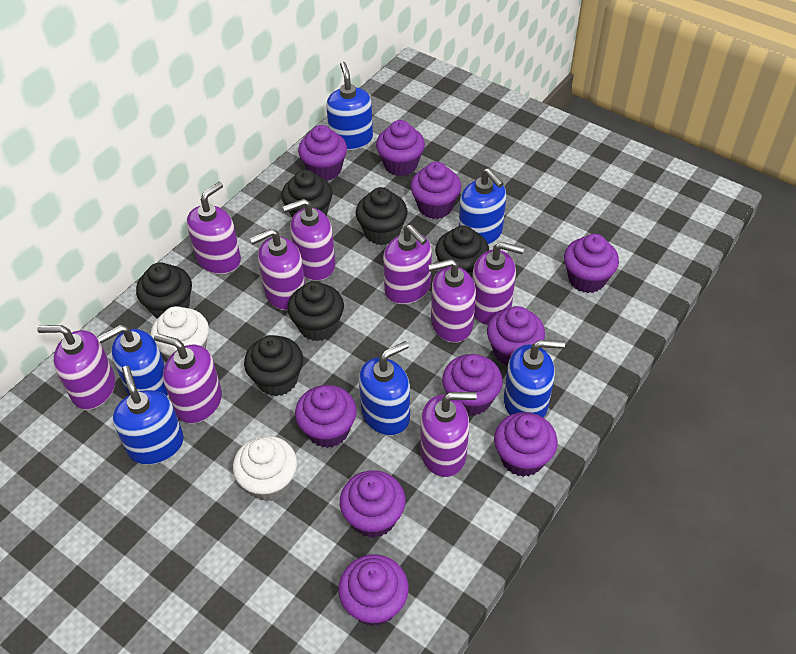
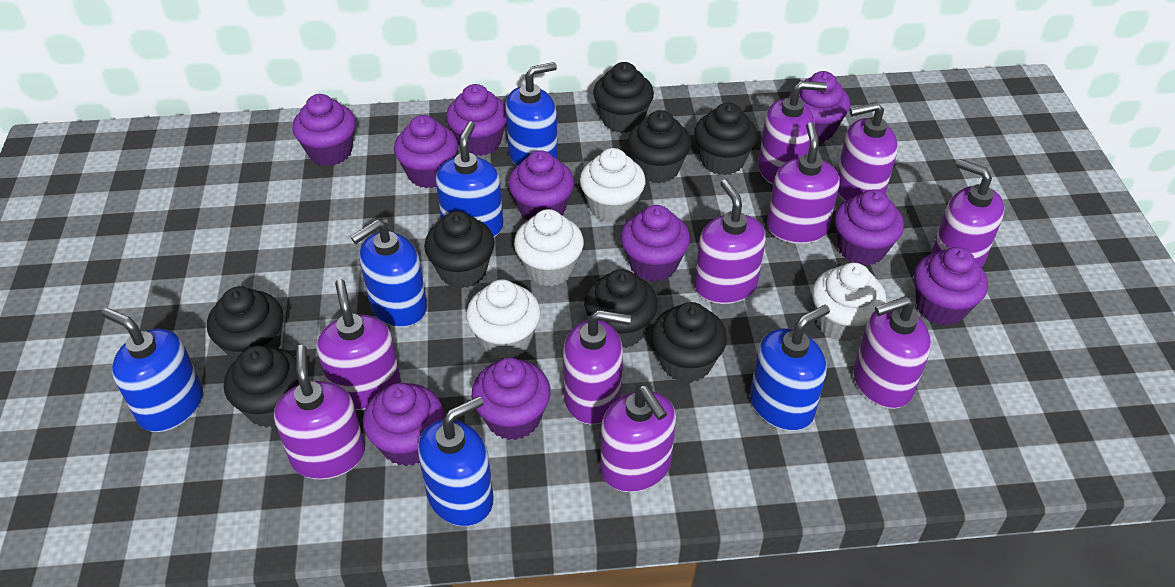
black cupcake: [136,262,192,319] [244,335,303,396] [281,170,332,218] [287,281,344,341] [356,187,408,245] [435,226,489,277] = 6 -> [207,287,283,362] [224,345,300,428] [424,211,495,288] [584,269,658,348] [593,62,654,133] [628,110,691,183] [651,302,727,383] [694,102,758,175] = 8
purple soap dispenser: [37,325,115,410] [154,333,222,423] [187,182,241,274] [250,229,305,311] [283,199,335,281] [383,225,432,304] [420,392,477,477] [428,259,476,343] [472,242,524,325] = 9 -> [274,345,365,479] [317,279,401,410] [563,310,631,425] [600,385,676,492] [695,179,766,304] [758,81,827,185] [767,122,840,244] [837,102,898,201] [853,296,931,409] [931,159,1004,268] = 10
white cupcake: [151,306,209,359] [233,436,297,501] = 2 -> [466,279,541,359] [514,209,584,286] [580,148,646,223] [812,263,886,342] = 4

